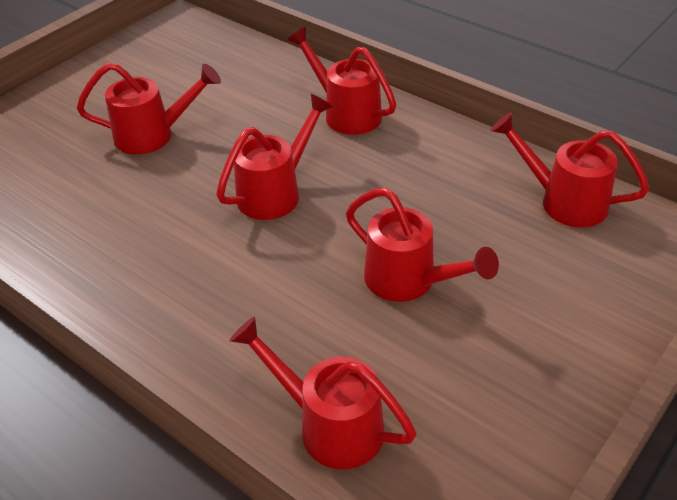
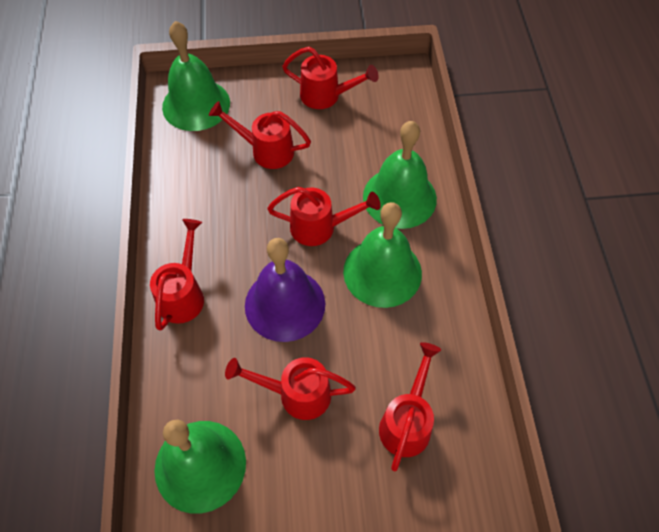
green bell: none = 0 -> [154,420,246,514] [162,21,230,131] [343,202,422,308] [363,121,437,229] = 4
purple bell: none = 0 -> [245,238,325,342] = 1

